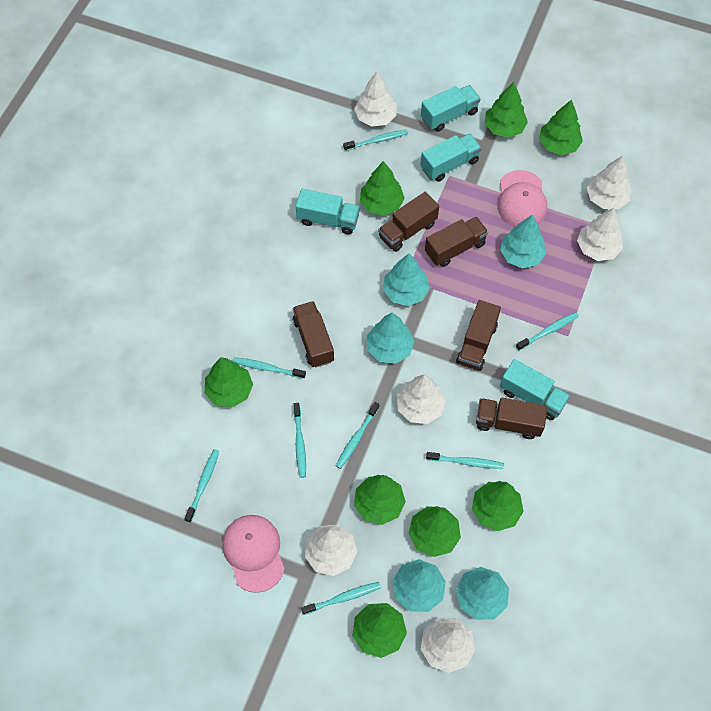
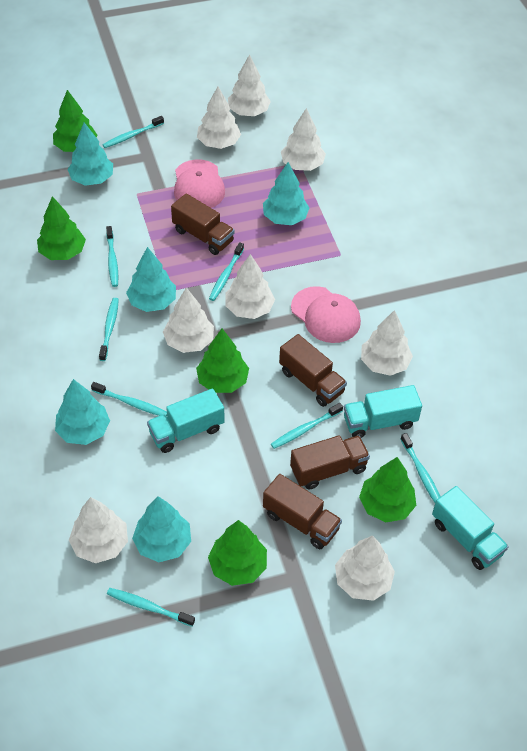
brown truck: [293,301,334,368] [378,192,439,252] [425,217,488,267] [456,300,501,371] [476,398,547,439] = 5 -> [171,193,235,255] [263,474,342,549] [279,334,347,407] [290,435,370,489] = 4
green tree: [205,357,253,408] [353,603,407,658] [354,475,406,525] [360,161,405,216] [408,506,461,557] [472,481,524,531] [485,82,528,138] [539,100,583,155] = 8 -> [37,196,86,260] [53,90,98,152] [196,329,249,393] [208,520,267,586] [359,457,416,522] = 5
turquoise truck: [296,189,360,234] [421,85,480,132] [421,134,481,182] [500,359,570,420] = 4 -> [147,388,225,453] [344,385,422,438] [432,486,508,570] = 3
white tree: [305,524,357,576] [354,71,397,127] [397,374,446,424] [421,618,475,673] [577,208,623,261] [587,156,631,209] = 6 -> [69,497,128,563] [163,288,214,353] [197,87,241,149] [225,254,275,319] [228,54,271,116] [281,108,326,171] [335,535,395,601] [361,310,413,376] = 8

